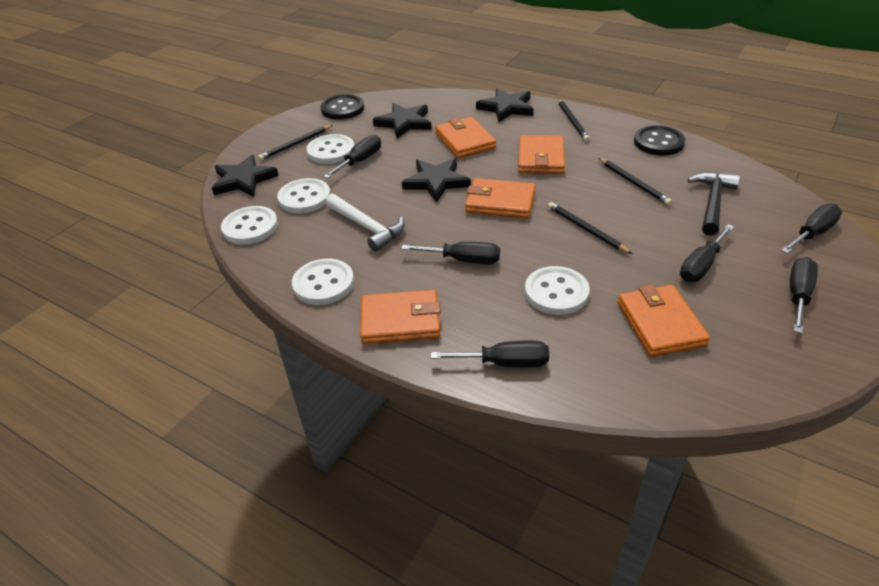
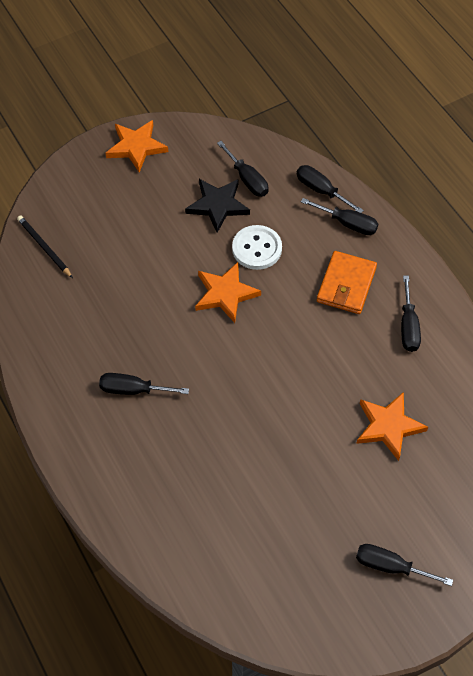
black button: [321,94,364,120] [634,125,685,156] = 2 -> none = 0
black hammer: [688,172,740,236] = 1 -> none = 0
black pencil: [258,125,333,161] [548,202,632,254] [558,99,590,142] [598,158,672,205] = 4 -> [17,216,73,278] = 1
black star: [212,155,279,197] [373,103,432,139] [402,158,471,203] [476,88,533,122] = 4 -> [185,179,250,233] = 1
orange star: none = 0 -> [105,120,168,172] [195,262,261,323] [356,392,428,461] = 3
orange wallet: [360,290,441,344] [435,117,496,158] [465,178,535,219] [518,135,565,174] [618,285,710,357] = 5 -> [317,251,377,314] = 1
white button: [221,206,278,245] [277,178,331,213] [292,259,354,305] [307,134,354,164] [525,266,590,315] = 5 -> [232,225,282,270] = 1
white hammer: [325,194,405,252] = 1 -> none = 0

